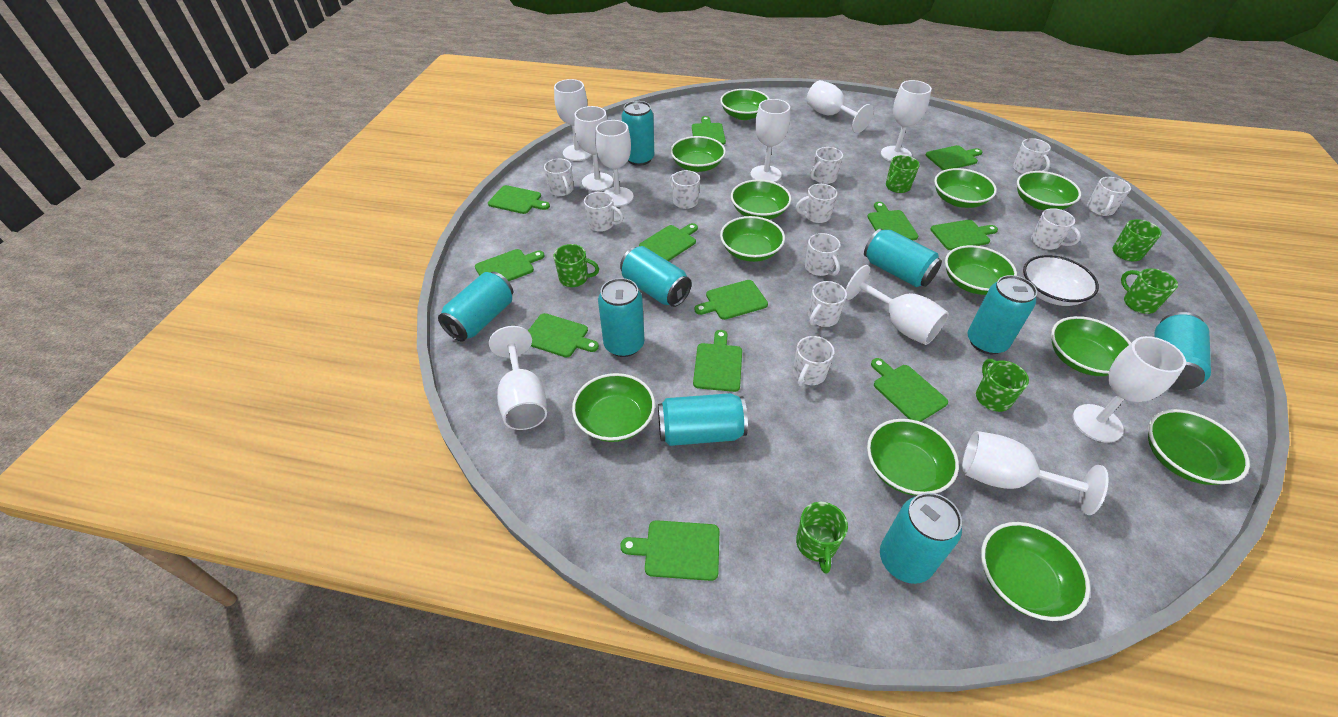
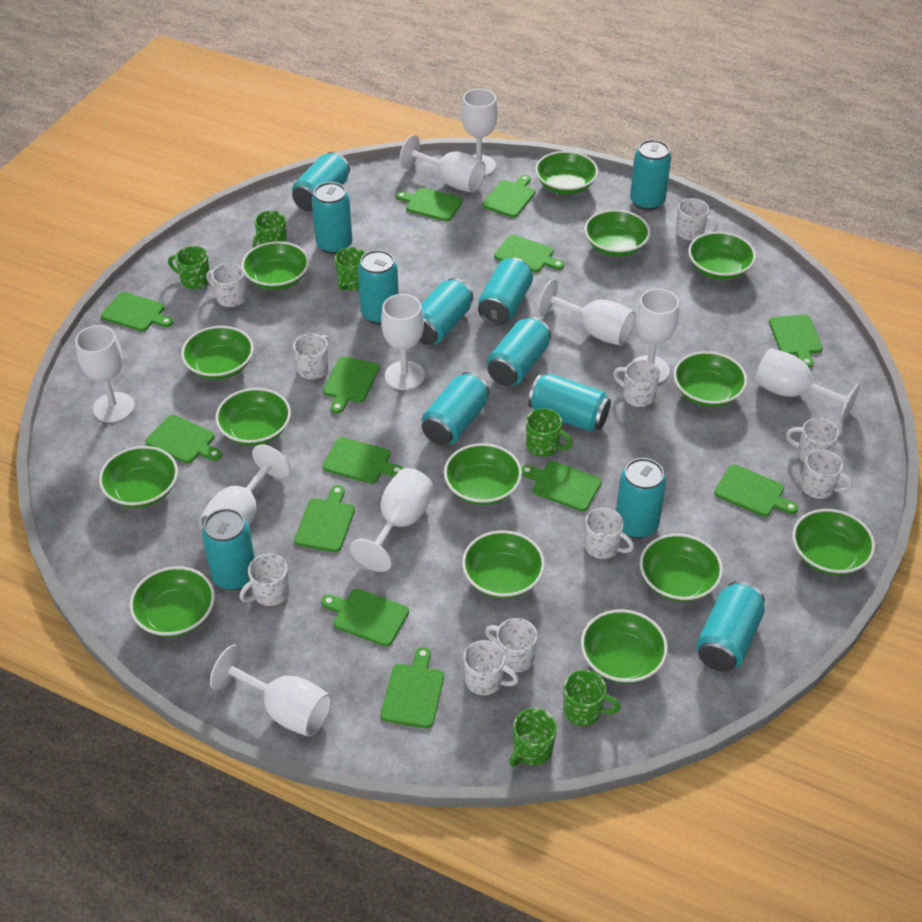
green bowl: [572,373,655,442] [670,136,726,172] [720,89,769,120] [720,216,785,262] [731,179,791,220] [867,419,959,496] [934,168,997,208] [945,245,1017,295] [981,522,1090,621] [1017,171,1081,210] [1051,316,1131,376] [1148,409,1250,485] = 12 -> [99,446,178,508] [130,566,215,637] [181,326,254,380] [215,388,291,446] [241,241,309,290] [444,443,522,505] [462,530,545,599] [535,151,598,194] [581,609,668,684] [584,209,650,257] [640,534,723,602] [673,351,747,407] [688,232,756,280] [792,509,875,575] = 14
green cutting board: [475,249,545,281] [488,185,550,214] [528,313,599,357] [620,520,719,581] [639,223,698,261] [692,116,726,145] [693,330,742,392] [694,280,768,320] [867,202,918,240] [871,358,948,422] [926,145,982,170] [930,220,998,250] = 12 -> [101,292,173,331] [145,415,222,464] [294,485,355,552] [321,589,409,647] [323,357,380,414] [323,437,404,484] [381,647,444,728] [396,188,463,222] [482,175,535,218] [494,235,564,273] [521,461,602,512] [714,464,798,517] [769,315,823,368] = 13
turquoise can: [438,272,513,342] [598,278,645,357] [620,246,692,307] [621,101,654,166] [658,393,748,446] [864,228,942,287] [880,493,962,584] [967,275,1037,354] [1154,312,1211,390] = 9 -> [202,508,255,590] [292,152,350,212] [312,182,353,254] [358,250,399,325] [419,278,473,345] [422,372,489,446] [478,258,533,326] [487,316,551,386] [528,374,611,432] [616,458,666,539] [630,140,671,211] [696,581,765,672] = 12
white bowl: [1023,255,1099,306] = 1 -> none = 0
white mug: [544,159,574,196] [584,192,624,232] [670,170,700,209] [793,336,835,386] [796,184,837,223] [805,233,841,276] [808,281,847,327] [810,147,843,184] [1013,138,1051,174] [1031,208,1081,250] [1087,177,1131,216] = 11 -> [206,263,246,307] [239,553,289,606] [293,333,330,379] [463,640,519,695] [485,618,538,673] [584,508,634,559] [613,360,660,407] [676,198,718,240] [786,418,839,463] [801,449,853,499] = 10

